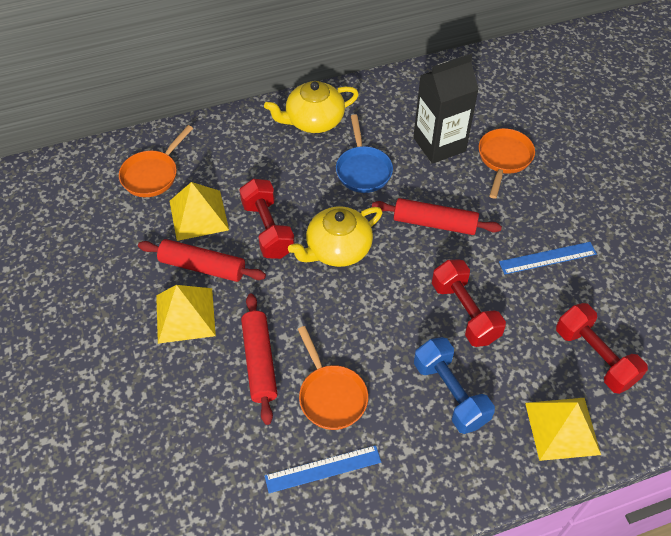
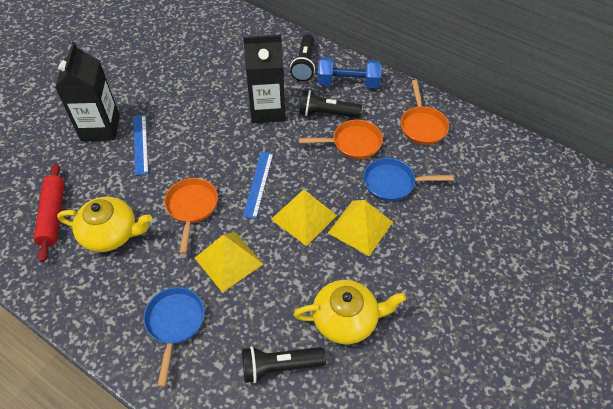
black carton: [413,54,479,164] = 1 -> [55,42,120,141] [243,35,286,123] = 2
black flashlight: none = 0 -> [242,346,326,383] [290,34,315,82] [299,90,362,118] = 3
blue pan: [336,114,393,193] = 1 -> [143,287,205,387] [363,158,453,201] = 2
red dumbbell: [239,179,295,259] [432,259,506,347] [556,303,648,394] = 3 -> none = 0
red rolling pin: [138,239,266,282] [241,294,277,425] [372,198,502,235] = 3 -> [34,163,65,262] = 1

